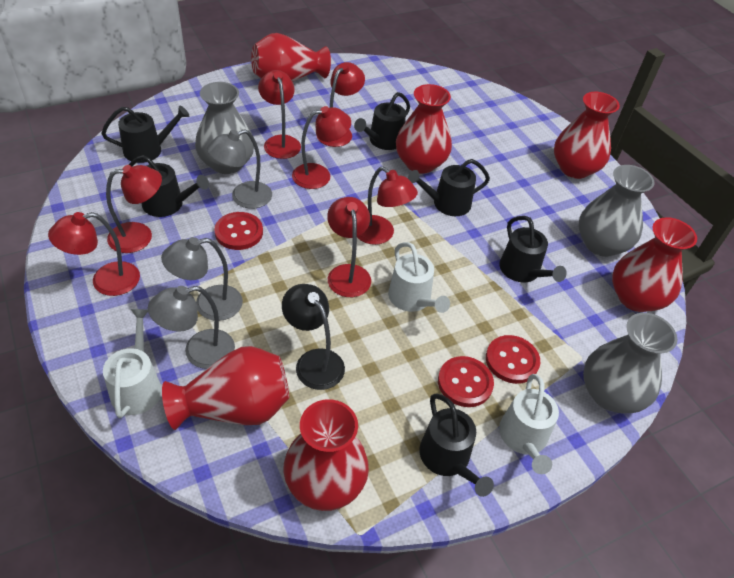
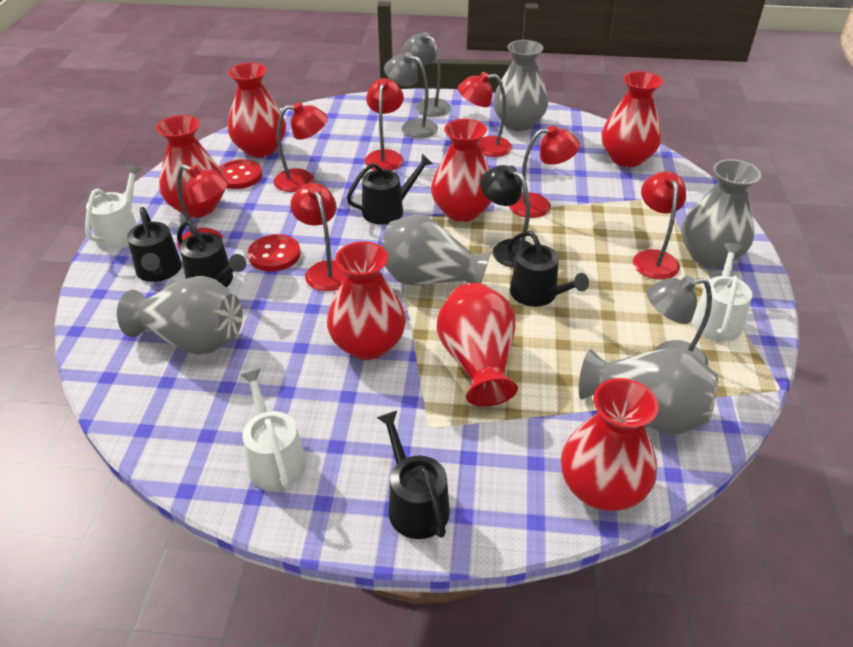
black watering can: [101,106,189,163] [129,155,209,217] [354,92,410,150] [408,159,490,216] [419,393,494,497] [499,216,567,282] = 6 -> [127,207,182,282] [177,221,246,287] [347,154,433,225] [377,410,450,539] [507,231,589,307] = 5
grey vase: [195,82,254,174] [579,165,655,257] [583,313,678,413] = 3 -> [117,276,243,355] [381,214,491,285] [493,40,548,131] [579,348,718,435] [682,159,761,268] = 5
red button: [214,212,263,250] [438,356,494,407] [486,335,540,384] = 3 -> [220,159,262,189] [248,234,300,272] = 2
red vase: [162,346,289,430] [251,33,331,82] [283,399,369,511] [396,84,452,174] [554,92,620,179] [612,217,697,312] = 6 -> [156,115,225,218] [228,63,286,158] [327,242,406,360] [431,119,492,222] [437,283,518,407] [561,378,659,511] [602,71,663,167] = 7

